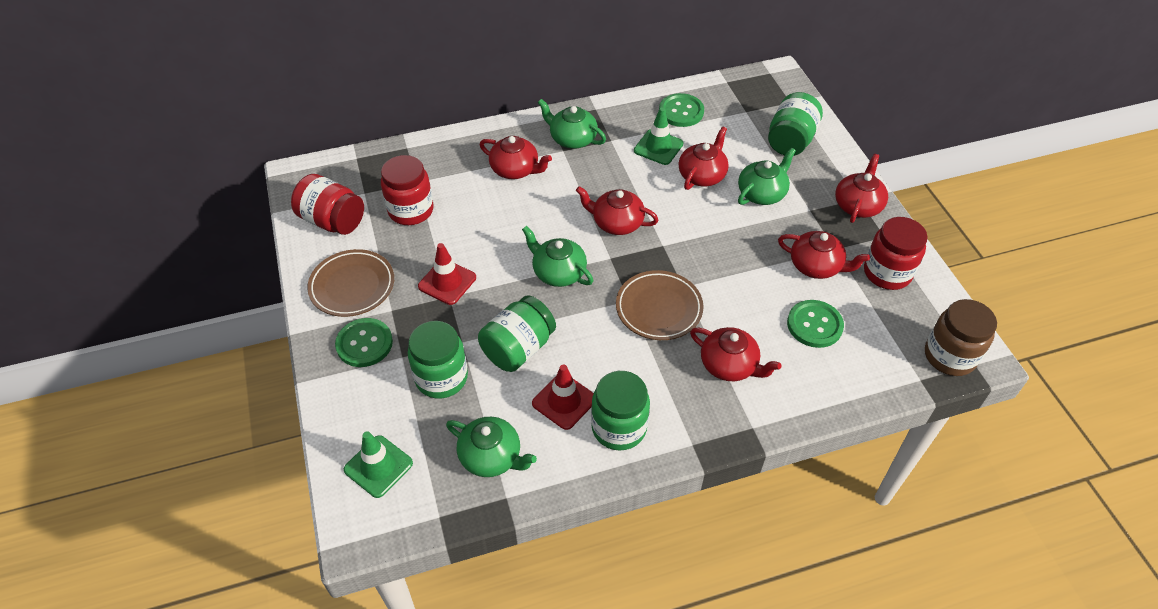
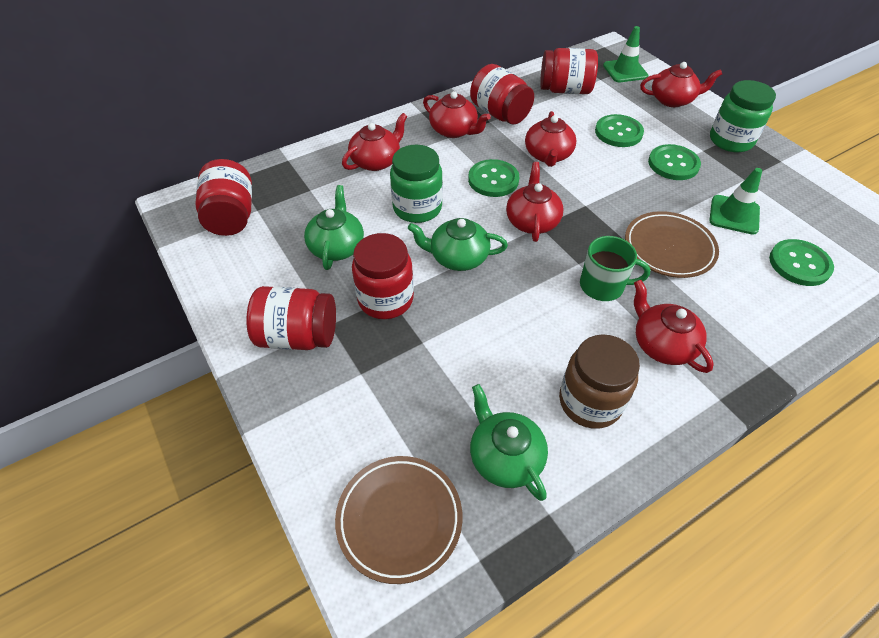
green button: [335,318,393,367] [659,93,704,127] [787,300,844,348] = 3 -> [468,159,519,197] [595,114,644,147] [648,144,701,180] [769,239,834,286] = 4
green jar: [408,321,468,399] [478,295,556,372] [591,371,650,450] [768,92,823,156] = 4 -> [390,145,443,223] [710,80,776,152] = 2
green mug: none = 0 -> [580,236,650,301] = 1
green teapot: [446,417,537,477] [522,226,593,287] [537,99,606,149] [738,148,796,205] = 4 -> [304,185,364,270] [408,218,508,271] [470,384,548,501] = 3
red jar: [291,174,364,235] [381,155,434,225] [864,217,928,290] = 3 -> [195,159,252,236] [246,286,336,350] [352,233,414,319] [470,64,534,125] [540,48,598,94] = 5
red traffic cone: [418,243,476,305] [532,365,594,430] = 2 -> none = 0

